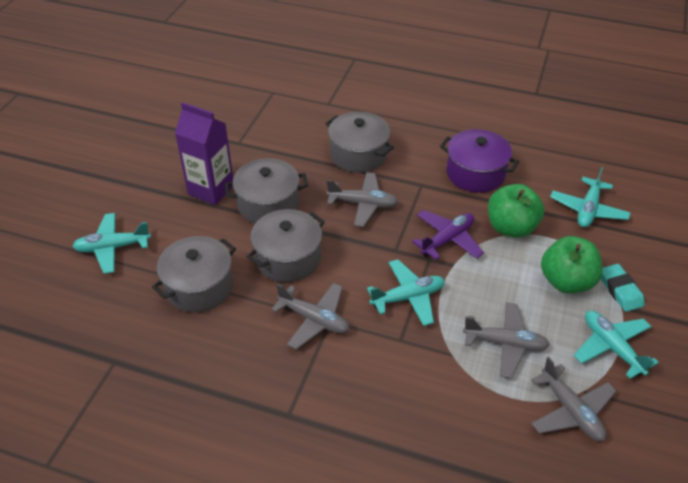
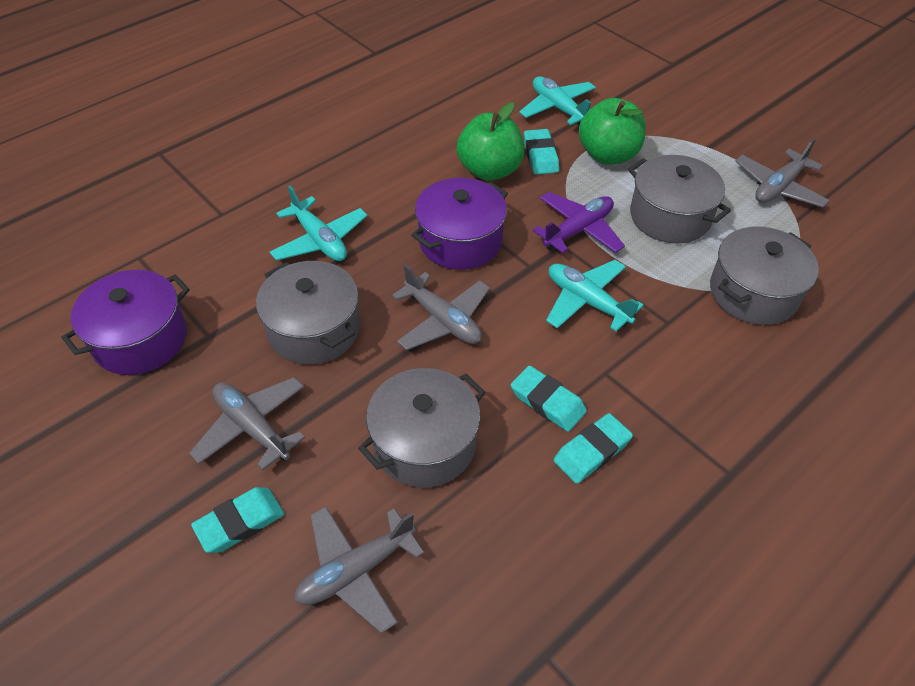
purple carton: [175,102,233,205] = 1 -> none = 0
purple pot: [440,129,519,193] = 1 -> [62,270,190,375] [412,178,508,270] = 2
turquoise eraser: [601,264,645,312] = 1 -> [191,487,284,553] [511,366,587,432] [524,129,559,175] [553,413,633,484] = 4
turquoise plane: [72,213,151,274] [367,259,445,326] [550,167,630,228] [574,311,659,379] = 4 -> [270,185,367,261] [519,76,596,126] [546,260,644,332] = 3

